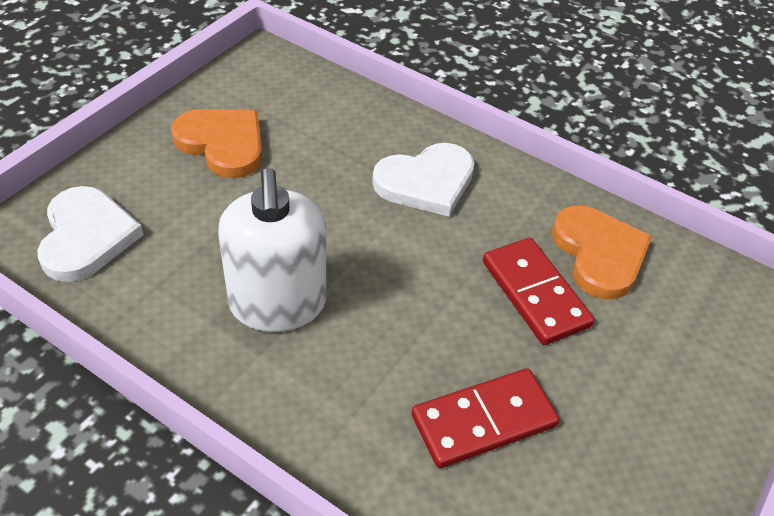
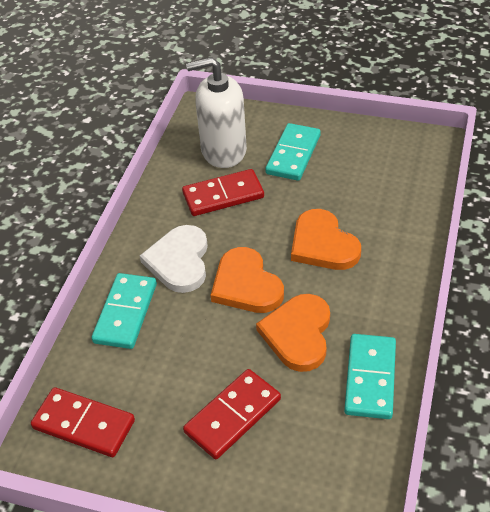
orange heart: [171,109,262,178] [552,206,652,299] = 2 -> [211,247,284,313] [256,294,330,372] [291,209,361,270] = 3
red domino: [411,368,559,468] [483,238,594,345] = 2 -> [31,387,135,457] [182,169,264,216] [183,369,281,459] = 3
turquoise domino: none = 0 -> [92,273,157,349] [265,123,321,181] [344,334,396,419] = 3
white heart: [37,186,144,282] [372,143,474,217] = 2 -> [140,225,208,293] = 1

